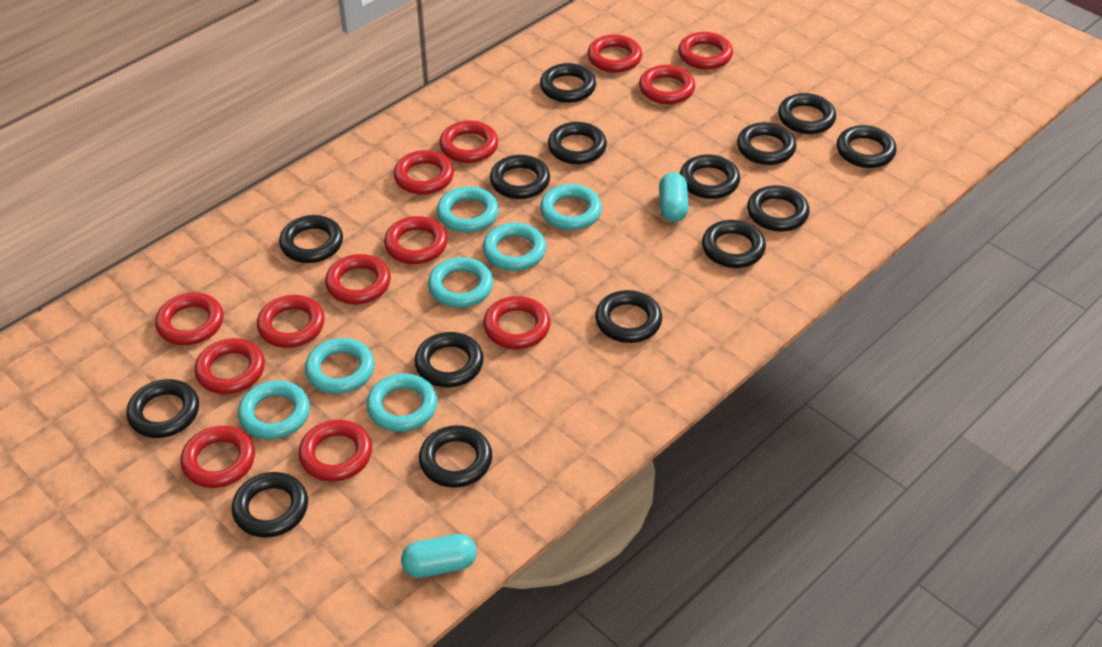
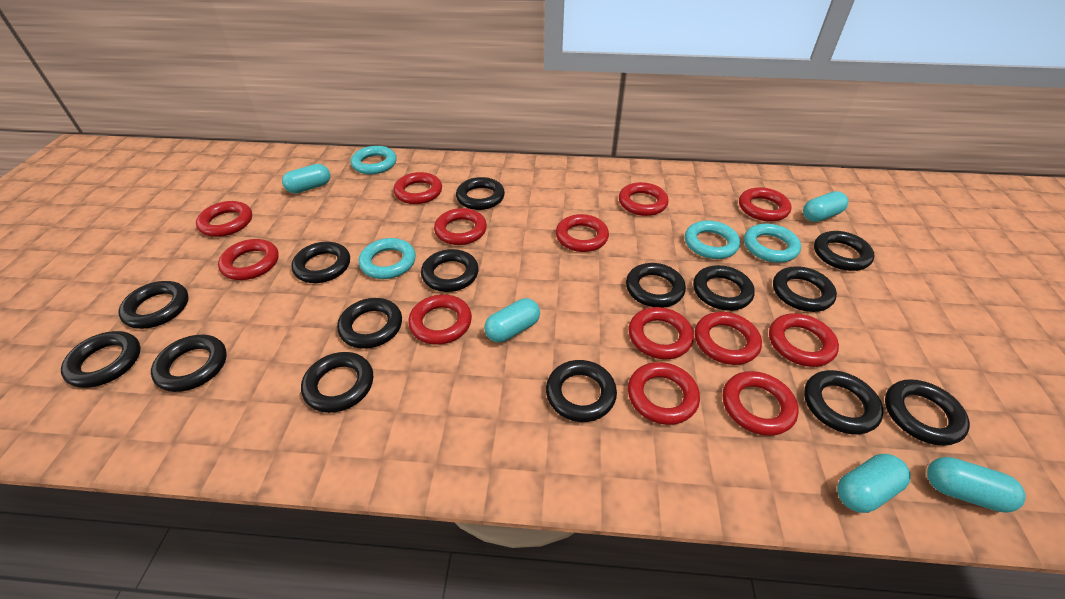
turquoise capsule: [401,534,477,578] [659,172,689,222] = 2 -> [282,164,330,193] [484,298,540,342] [803,191,848,222] [837,454,911,513] [927,457,1026,513] = 5
turquoise ring: [238,380,310,439] [305,338,375,394] [366,373,438,432] [428,257,493,308] [437,186,499,233] [483,223,546,271] [540,184,602,230] = 7 -> [351,146,397,175] [359,238,416,279] [685,220,740,259] [744,224,801,263] = 4

